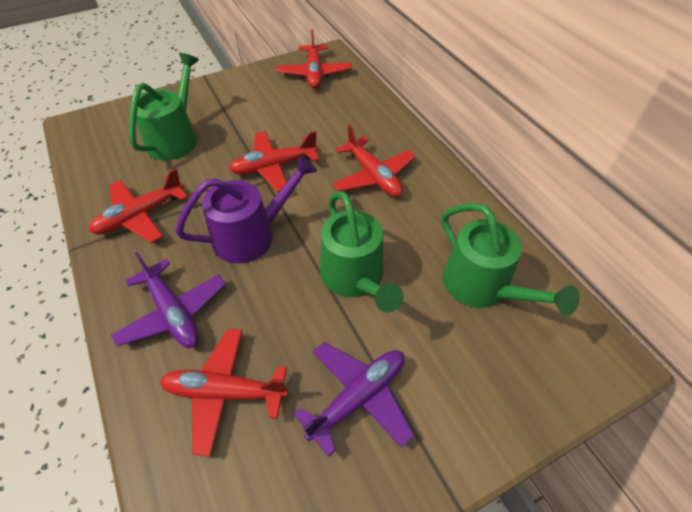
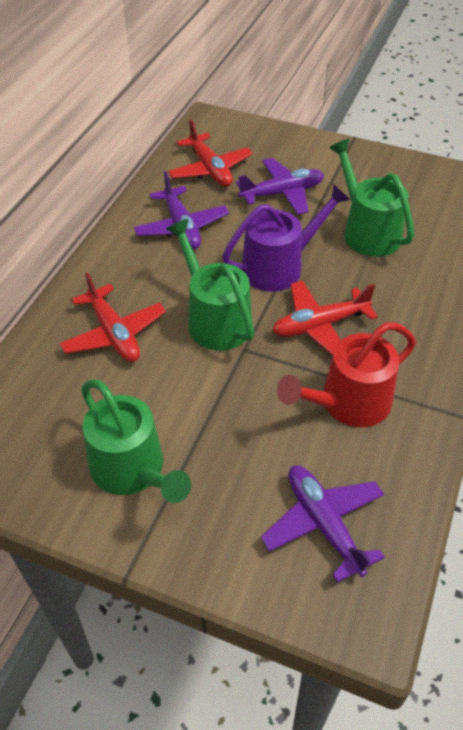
purple plane: [111,252,226,348] [293,342,414,456] = 2 -> [134,171,229,249] [236,158,324,215] [261,465,385,583] = 3
red plane: [89,168,188,243] [160,329,288,457] [229,131,319,192] [276,29,352,88] [332,125,416,197] = 5 -> [59,272,166,362] [168,119,253,187] [272,280,378,356] = 3
red watering can: none = 0 -> [277,322,416,427] = 1

